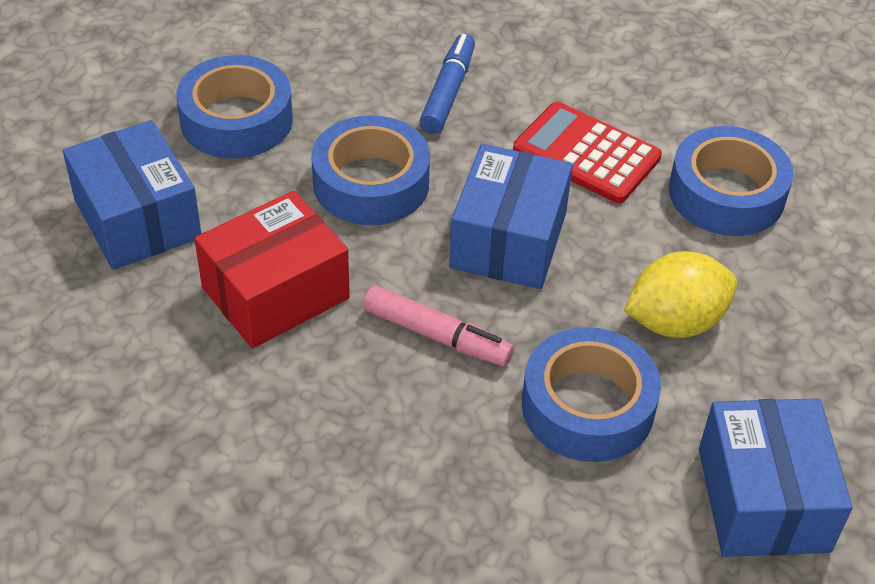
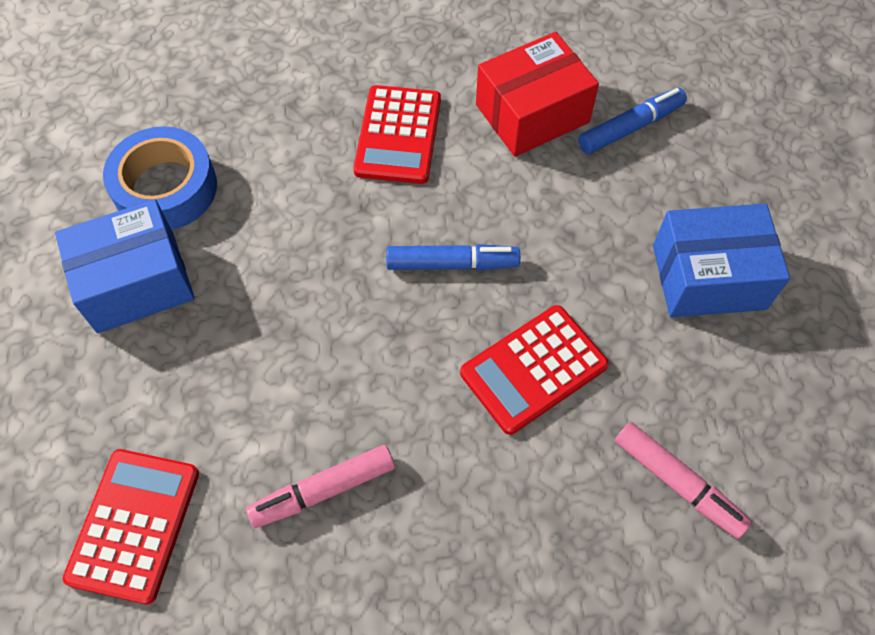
blue box: [63,120,201,270] [449,144,573,289] [699,398,853,557] = 3 -> [55,199,195,333] [653,203,790,318] = 2
blue marker: [420,34,475,134] = 1 -> [386,244,520,270] [578,88,687,154] = 2
blue tape: [176,55,293,159] [311,115,430,225] [522,327,661,462] [669,126,793,236] = 4 -> [103,126,217,230] = 1
pink marker: [363,285,514,367] = 1 -> [246,445,395,528] [615,422,752,539] = 2
red calculator: [513,102,662,203] = 1 -> [63,449,199,604] [353,85,441,184] [460,305,609,435] = 3
yellow lemon: [624,251,737,338] = 1 -> none = 0

